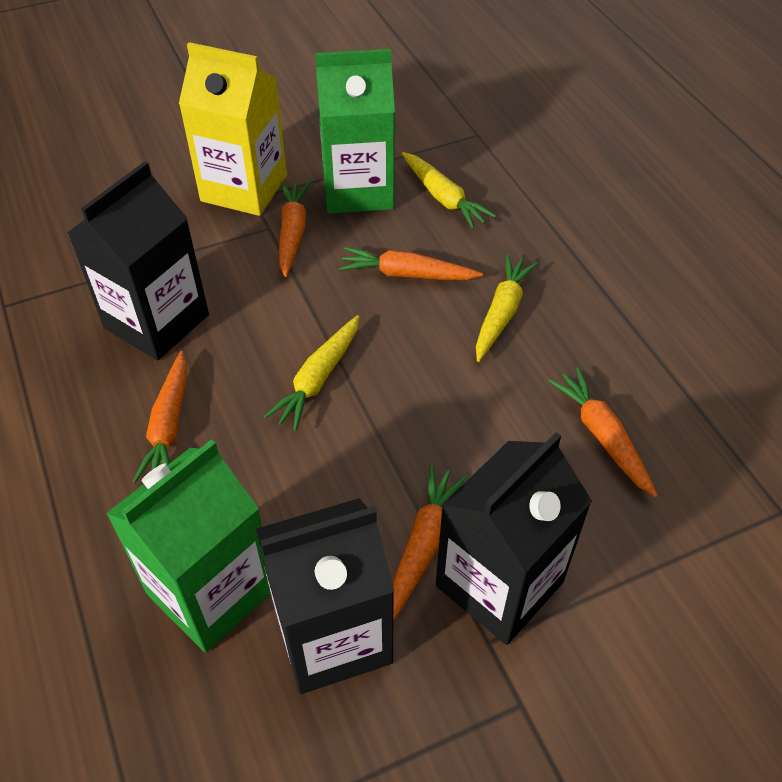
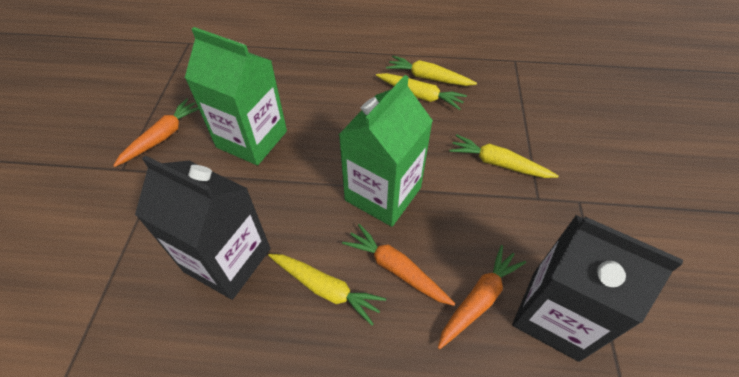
black carton: [67,161,209,360] [256,498,394,694] [436,432,592,645] = 3 -> [135,155,271,300] [512,215,683,362] = 2
orange carrot: [133,351,187,483] [279,182,311,277] [339,247,483,280] [393,465,467,621] [548,368,658,497] = 5 -> [113,98,199,167] [342,224,455,306] [438,245,526,349] = 3
yellow carrot: [264,315,359,431] [402,152,496,229] [476,255,538,362] = 3 -> [268,254,386,325] [376,73,467,110] [386,56,477,86] [449,134,559,178] = 4
yellow carton: [179,42,287,216] = 1 -> none = 0

